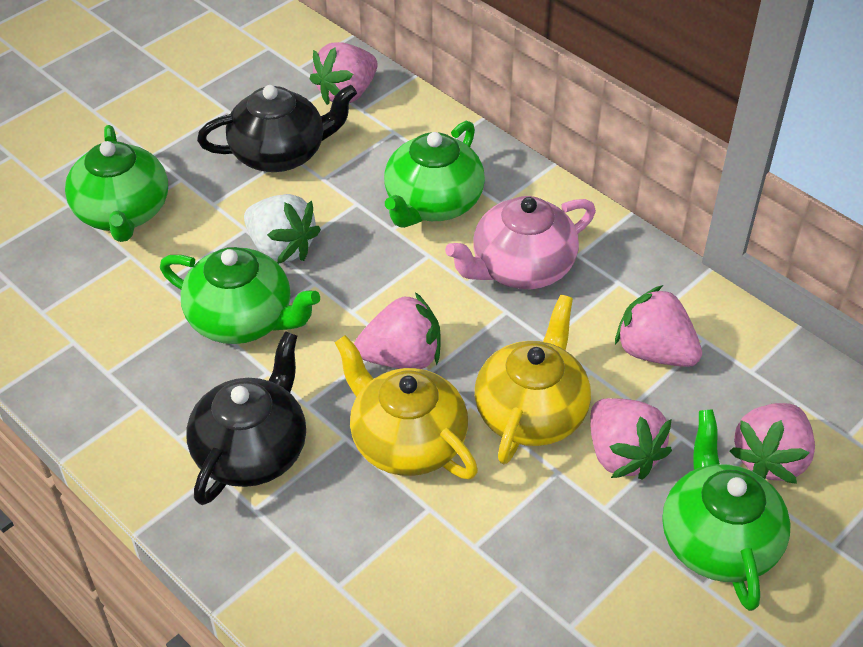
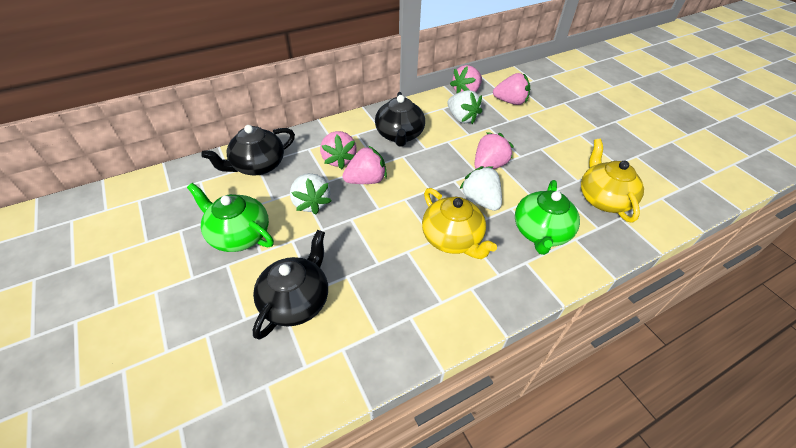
black teapot: [186,331,306,505] [197,85,357,172] = 2 -> [201,125,295,175] [253,230,328,340] [375,92,425,147] = 3
green teapot: [65,125,168,242] [160,247,320,344] [384,121,485,228] [662,409,791,611] = 4 -> [187,183,274,252] [515,180,580,255] = 2
pink teapot: [445,196,596,289] = 1 -> none = 0
white strawberry: [244,194,321,264] = 1 -> [290,173,332,214] [447,90,482,124] [460,166,502,211] = 3

